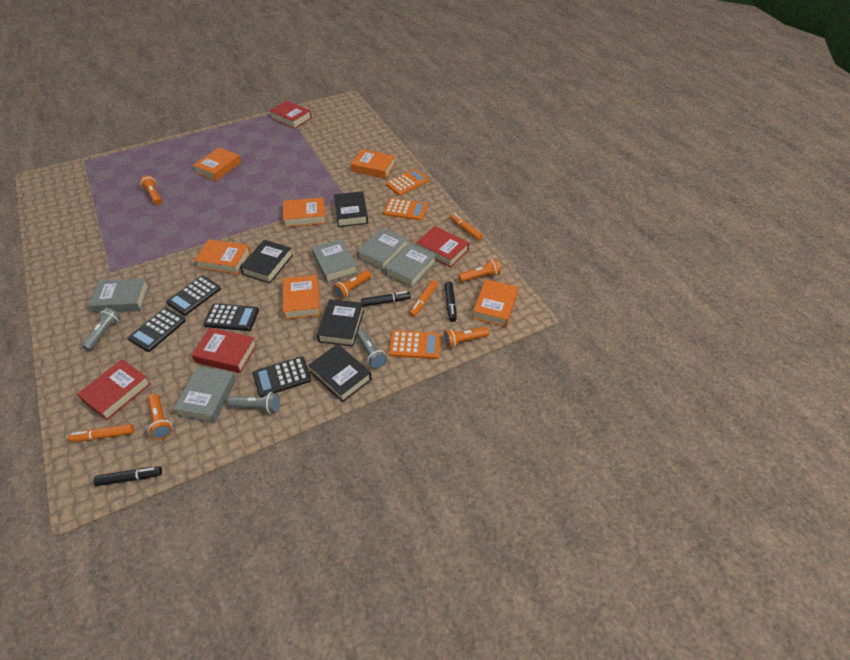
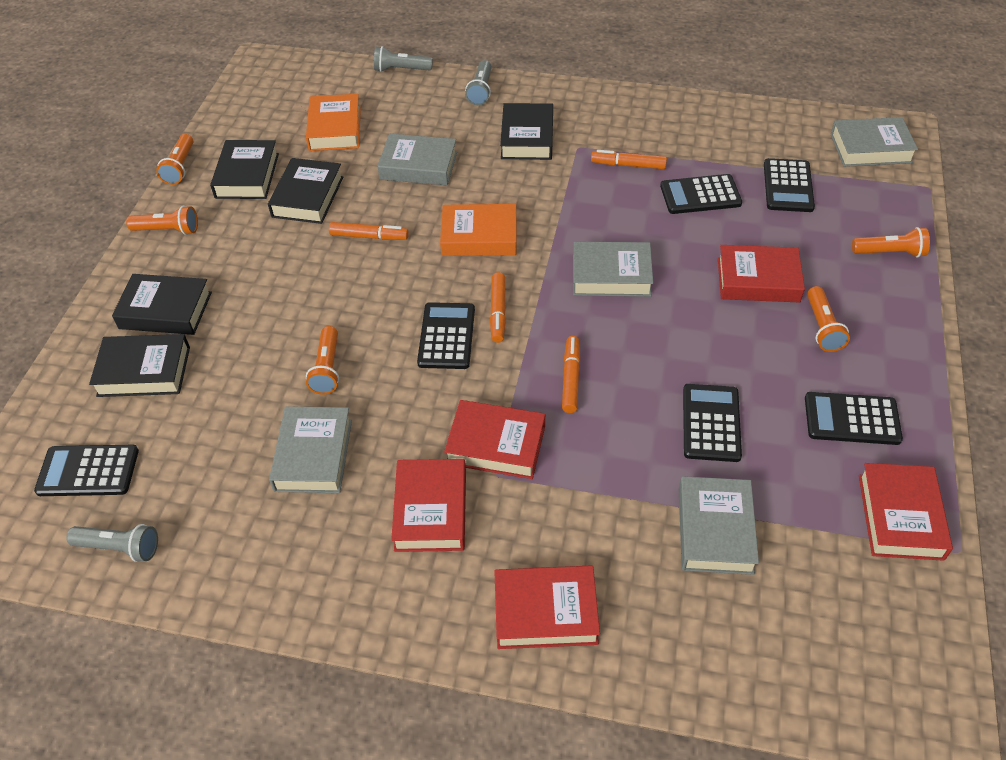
black book: [240,240,293,283] [309,344,372,402] [317,299,364,347] [334,191,368,227] = 4 -> [89,334,190,397] [112,274,212,335] [210,140,279,199] [268,158,343,224] [500,103,553,160] = 5
black calculator: [128,308,186,352] [166,276,221,316] [203,303,259,331] [253,356,311,397] = 4 -> [34,445,139,496] [417,302,475,369] [660,174,742,214] [683,384,742,462] [764,158,815,212] [805,392,903,445] = 6
black marker: [93,466,162,486] [361,291,411,307] [445,281,457,322] = 3 -> none = 0
orange book: [193,147,241,181] [194,239,251,274] [283,197,326,227] [283,275,320,320] [351,149,396,179] [473,279,518,327] = 6 -> [306,94,361,151] [440,204,517,256] = 2
orange calculator: [383,198,428,221] [386,169,429,196] [389,330,441,359] = 3 -> none = 0
orange marker: [68,424,134,442] [409,280,438,317] [450,213,483,241] = 3 -> [329,222,409,240] [490,272,506,343] [562,336,580,413] [591,150,667,169] = 4
red book: [77,359,151,420] [192,328,257,373] [270,101,312,129] [416,226,469,268] = 4 -> [391,459,466,552] [444,400,545,479] [494,566,600,649] [718,245,805,302] [859,463,953,561] = 5

